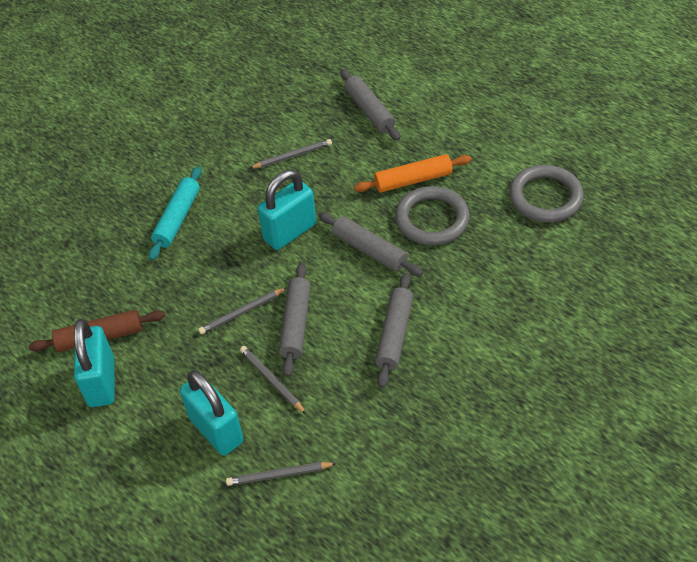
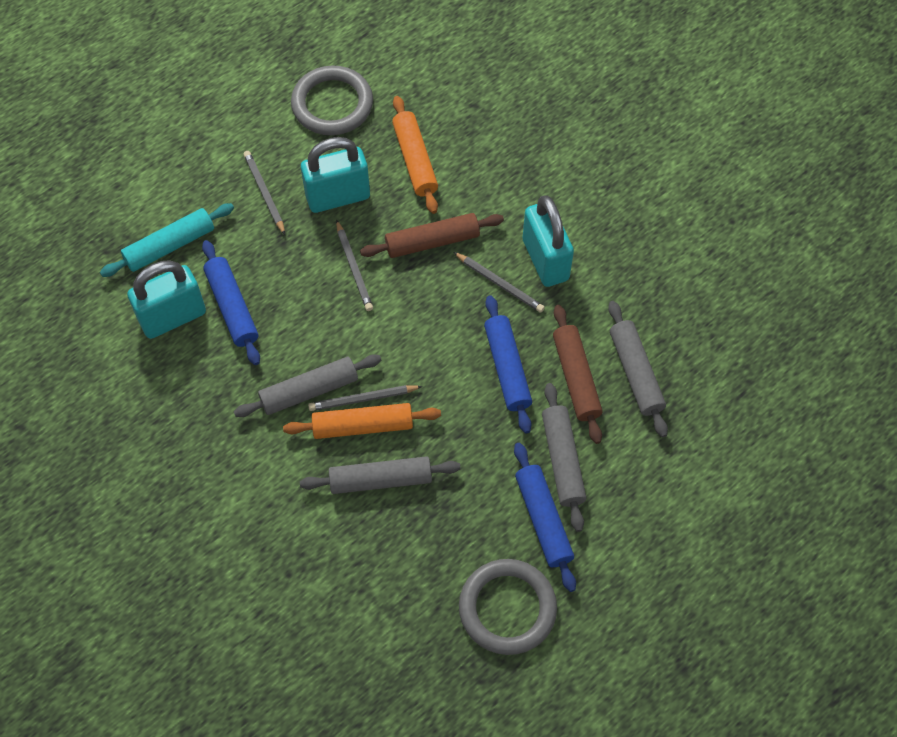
blue rolling pin: none = 0 -> [202,240,260,365] [484,295,532,434] [514,443,576,592] = 3
brown rolling pin: [28,310,165,352] = 1 -> [360,213,504,258] [553,305,603,444] = 2
orange rolling pin: [354,154,472,193] = 1 -> [283,403,441,439] [392,96,438,214] = 2

